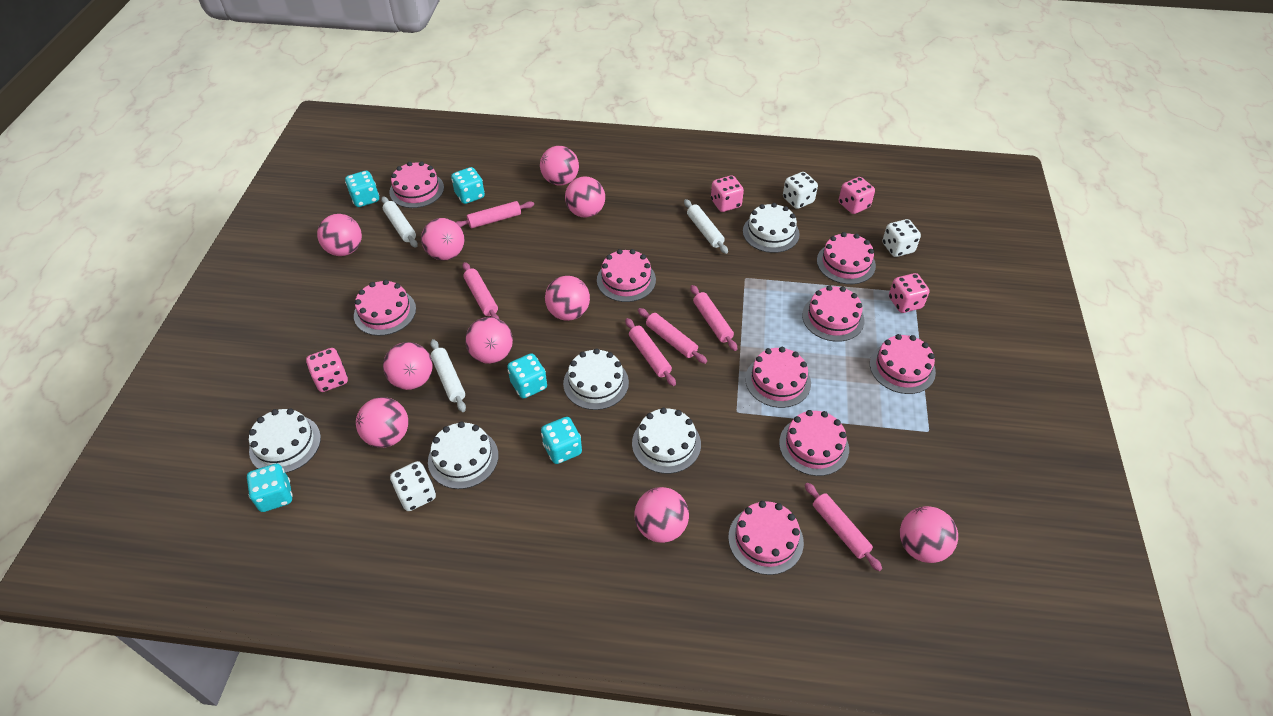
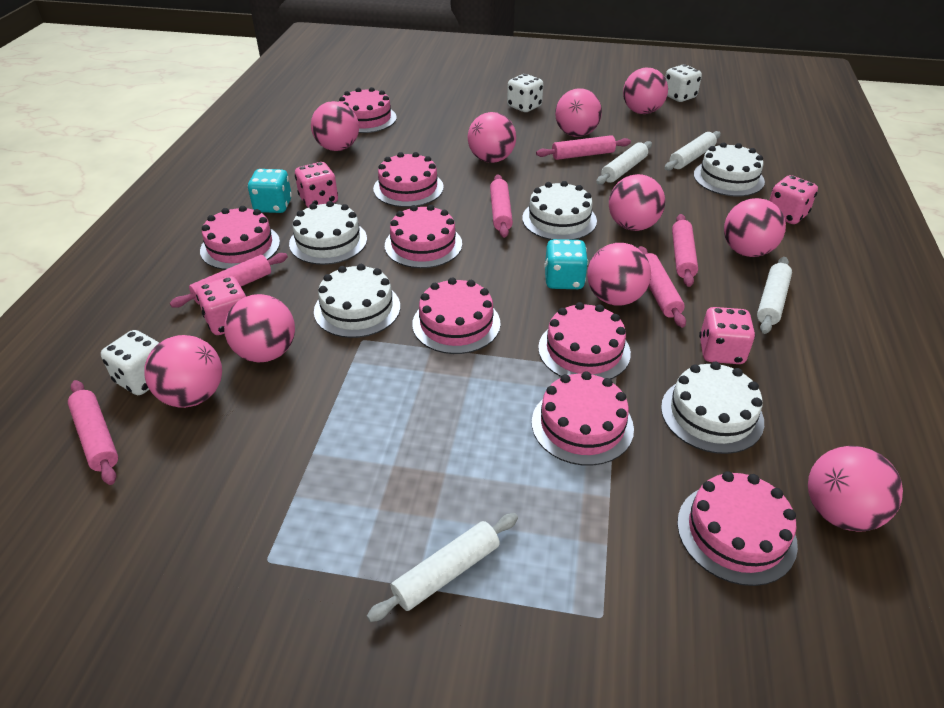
pink cake: [354,280,416,336] [389,161,444,208] [597,249,656,302] [728,501,804,575] [745,347,811,408] [779,410,849,476] [802,285,864,342] [817,232,876,284] [870,334,936,394] = 9 -> [200,206,280,270] [339,87,397,133] [373,152,444,207] [385,205,462,268] [412,278,501,354] [532,371,634,466] [538,302,631,379] [677,471,798,586] = 8
turquoise dice: [247,464,293,512] [345,171,379,207] [451,167,485,204] [507,353,547,398] [541,417,582,464] = 5 -> [248,169,292,213] [544,239,588,289] = 2
white rolling pin: [381,196,418,248] [430,339,466,412] [684,199,728,254] = 3 -> [367,513,518,622] [596,141,652,185] [665,131,721,171] [757,257,792,334] = 4

